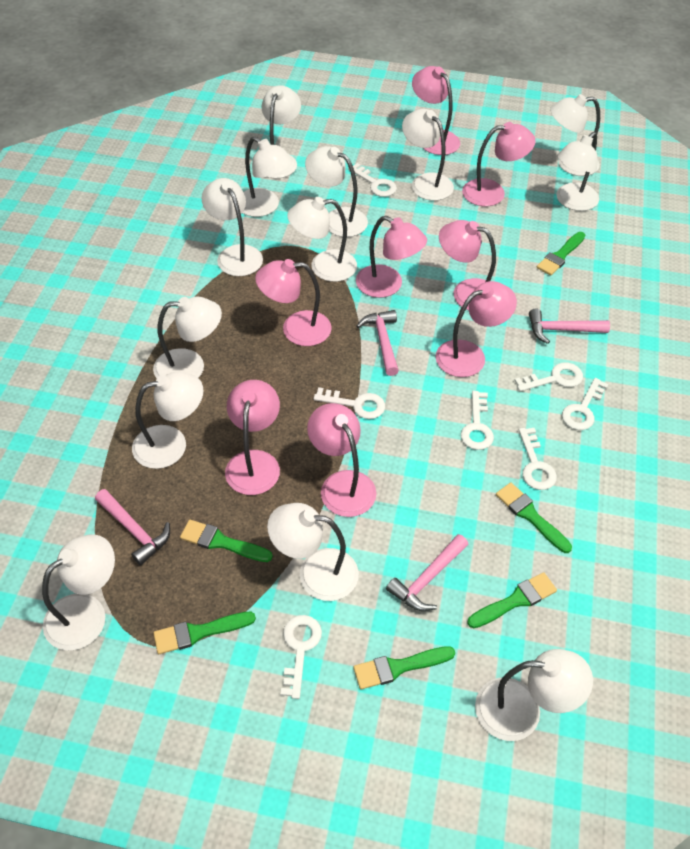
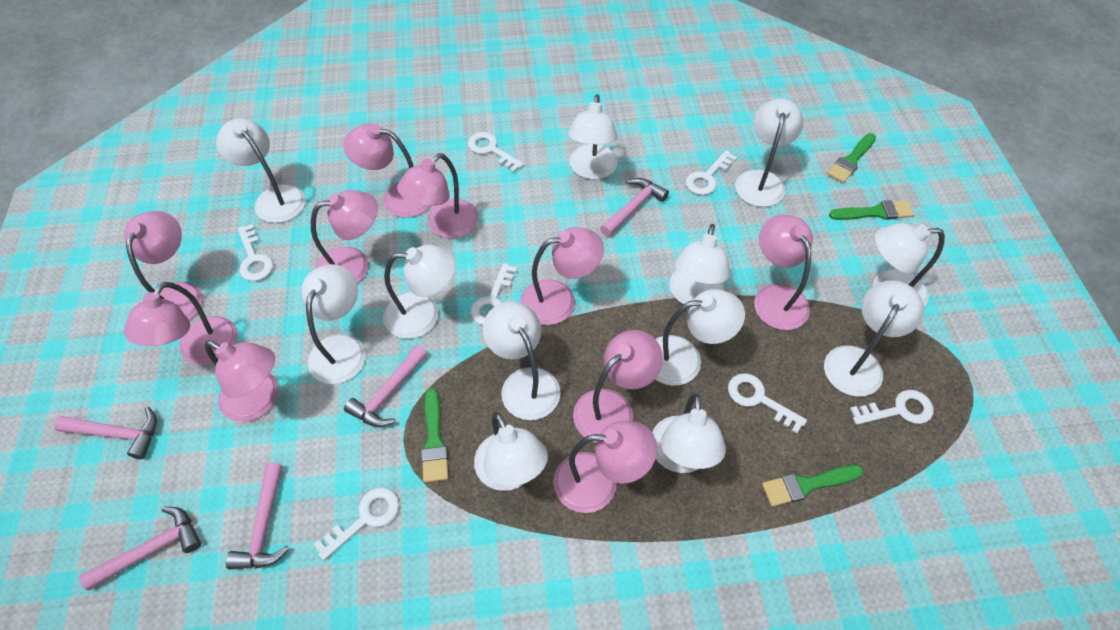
green brush: [153,612,256,654] [180,520,273,562] [353,646,455,689] [467,572,557,628] [496,482,572,553] [537,232,585,276] = 6 -> [421,388,448,483] [762,465,863,507] [827,133,876,183] [829,200,914,220] = 4
pink hammer: [95,489,170,566] [357,310,399,376] [386,534,469,611] [529,309,610,344] = 4 -> [54,407,157,459] [80,507,201,590] [226,462,289,570] [344,345,427,427] [600,178,669,237] = 5
pink lamp: [225,380,280,495] [255,259,332,346] [307,403,377,517] [356,216,427,298] [412,66,460,155] [435,281,517,377] [439,220,496,310] [462,122,536,206] = 8 -> [124,211,203,321] [124,282,238,365] [204,341,279,422] [311,190,378,283] [343,123,430,218] [397,153,479,238] [520,227,604,325] [553,421,657,513] [573,330,663,443] [754,214,813,330] = 10
white lamp: [42,534,115,650] [132,372,203,469] [153,296,222,378] [202,178,263,276] [242,137,293,217] [262,85,301,179] [267,503,359,601] [287,197,357,282] [305,146,368,237] [402,109,454,201] [475,649,593,741] [550,94,600,176] [556,132,599,211] = 13 -> [216,118,306,223] [301,264,366,384] [383,245,456,339] [474,412,548,491] [483,301,561,420] [568,94,618,179] [652,393,726,473] [655,289,745,386] [670,224,730,304] [735,98,804,207] [824,280,924,397] [873,223,945,307] = 12

